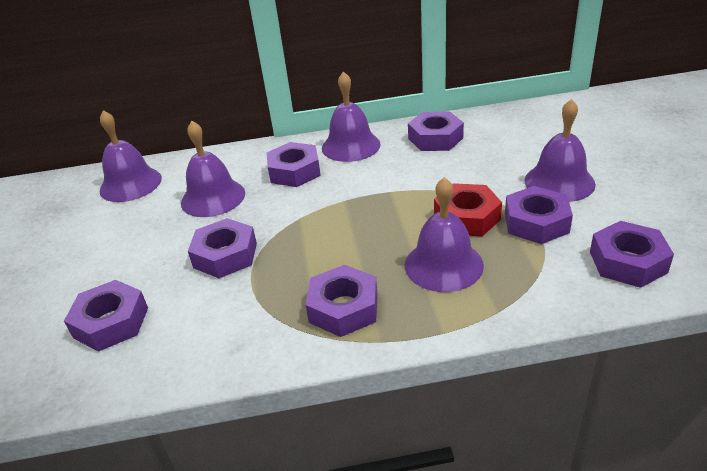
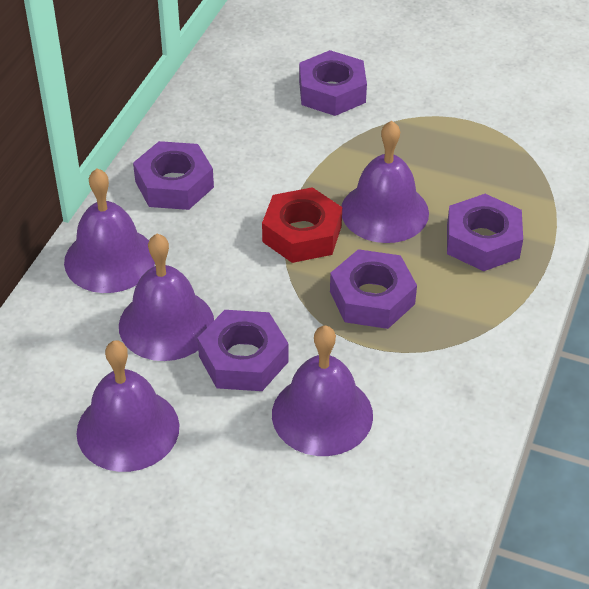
purple nut: [64,280,148,352] [188,218,257,278] [267,142,321,187] [306,265,378,337] [408,111,464,151] [505,186,573,244] [590,221,674,288] = 7 -> [133,141,214,210] [197,310,288,391] [299,50,367,116] [330,249,417,329] [447,194,523,271] = 5

